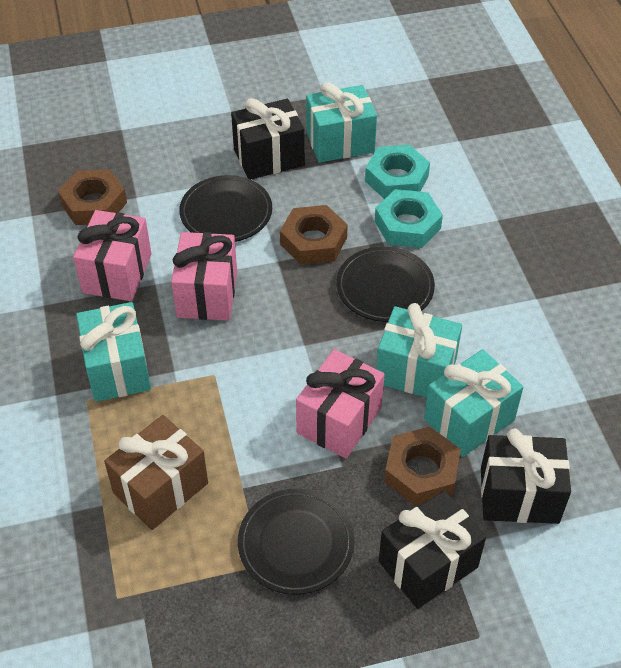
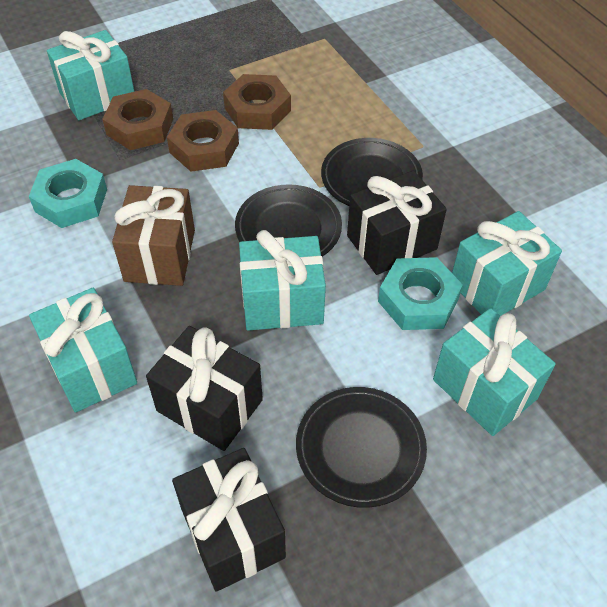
pink gift: [73,210,152,301] [171,232,237,321] [296,349,385,458] = 3 -> none = 0
turquoise gift: [76,302,151,402] [306,82,377,163] [376,303,462,397] [424,349,523,457] = 4 -> [29,288,137,413] [47,30,135,120] [239,230,326,331] [433,308,556,436] [452,211,562,316] = 5

